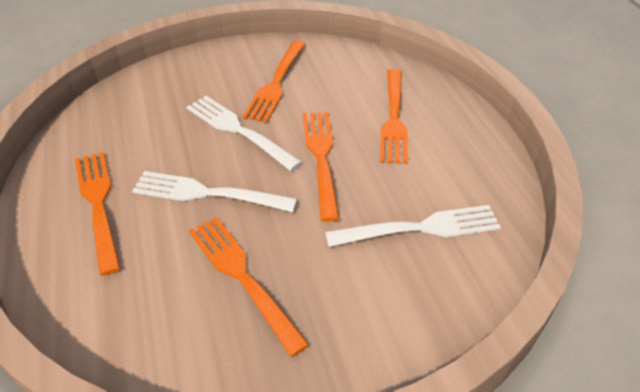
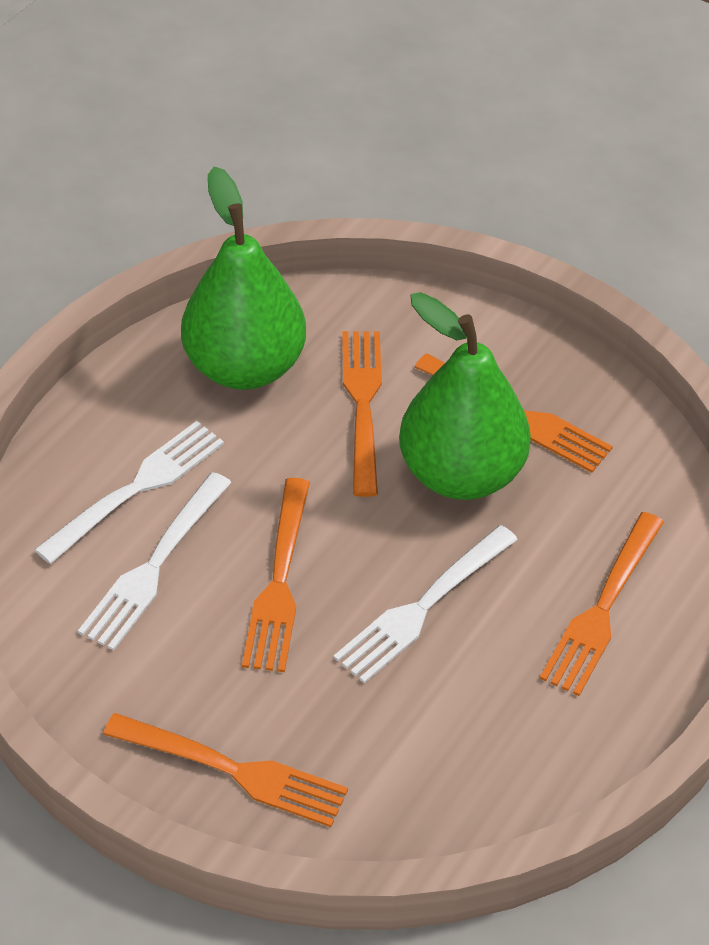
green pear: none = 0 -> [181,167,306,390] [399,292,531,500] = 2

